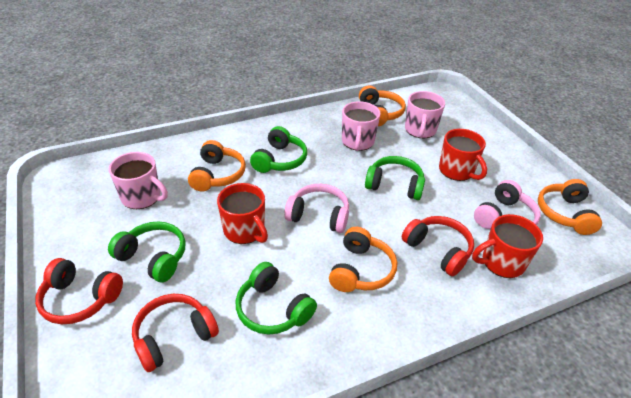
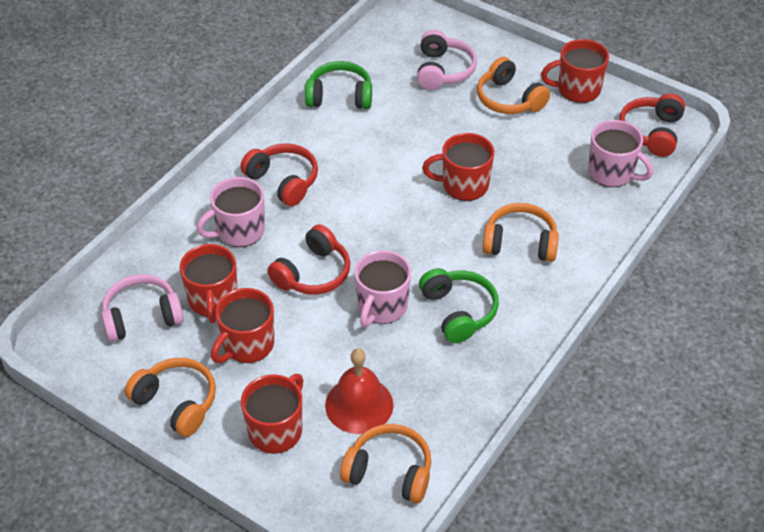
green headphones: [108,221,186,282] [236,262,317,334] [250,126,307,173] [365,156,425,200] = 4 -> [305,61,372,109] [419,268,499,343] = 2
red bell: none = 0 -> [325,349,393,434] = 1
red mug: [217,183,268,244] [439,129,487,181] [472,214,543,278] = 3 -> [179,244,238,323] [211,288,274,363] [241,374,303,454] [422,133,494,201] [541,39,609,103] = 5

